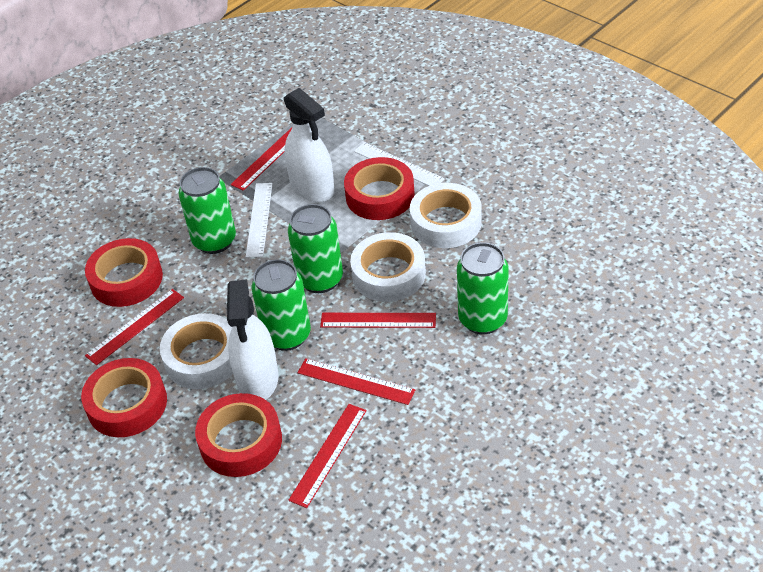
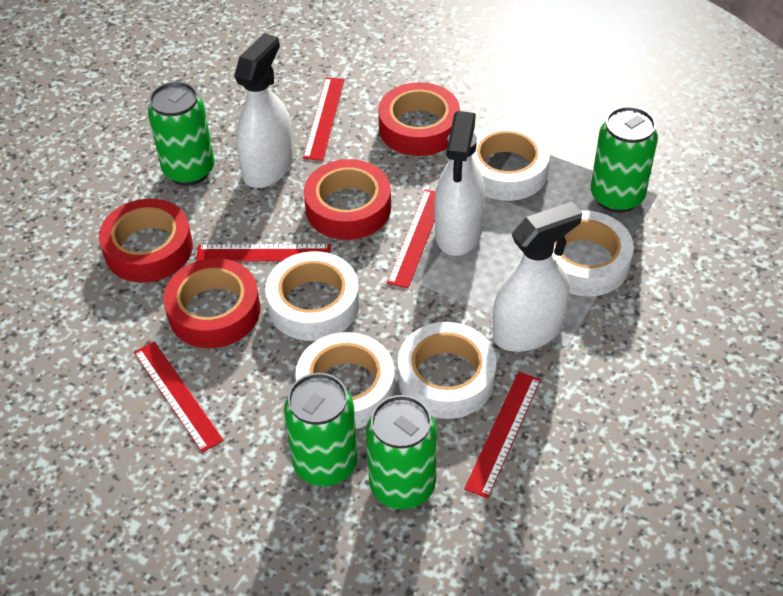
white ruler: [246,183,273,258] [354,142,445,186] = 2 -> none = 0
white spray bottle: [227,279,279,400] [284,88,335,202] = 2 -> [234,33,294,188] [434,111,485,256] [493,202,582,352] = 3
white tape: [160,313,233,389] [350,232,426,302] [410,183,482,248] = 3 -> [265,251,360,341] [295,332,395,429] [398,322,496,419] [472,123,550,201] [552,210,634,296] = 5

